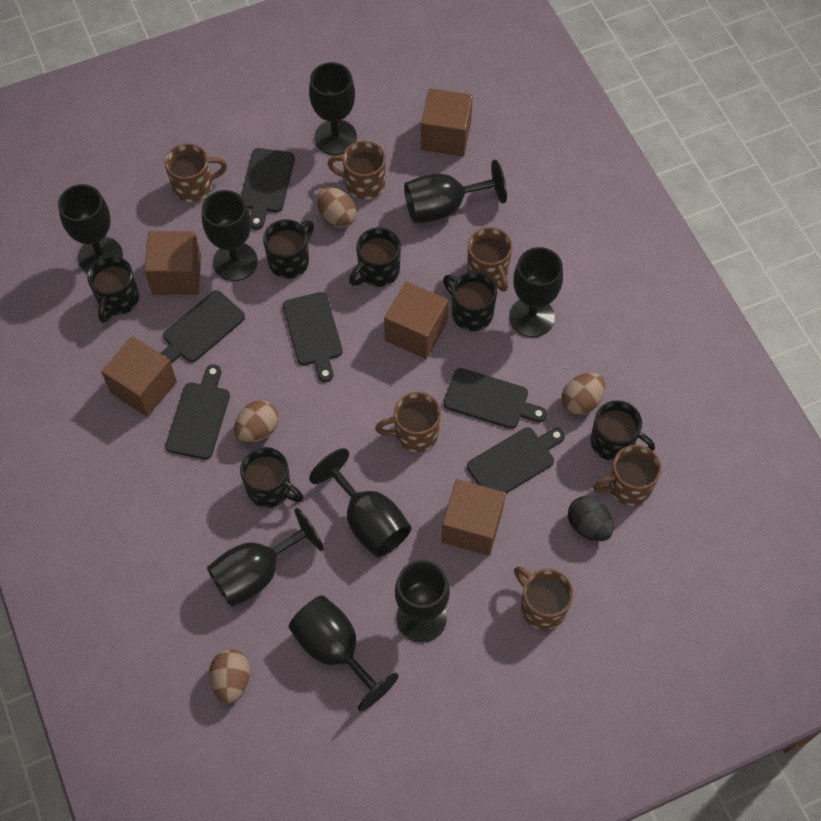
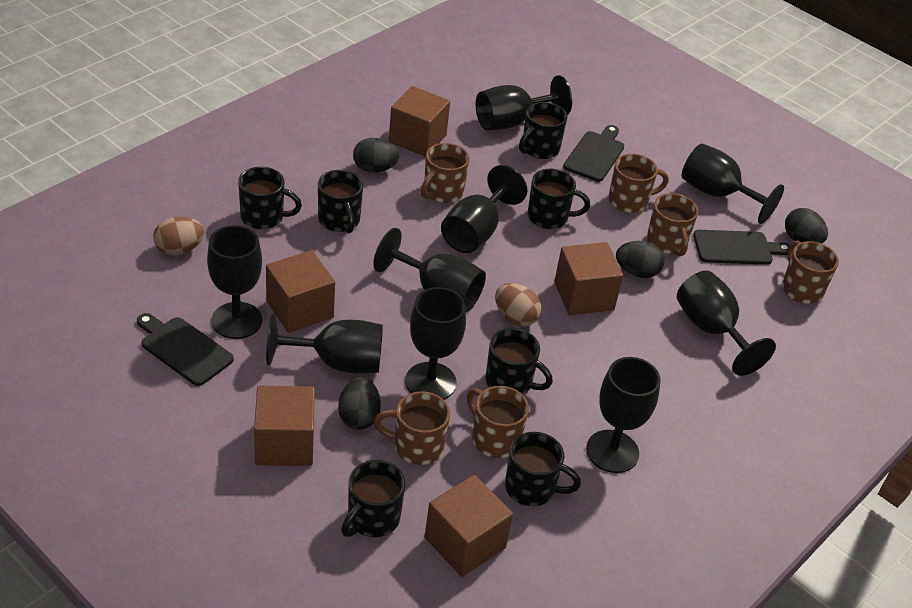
black cutting board: [160,290,245,364] [165,364,230,460] [241,148,295,230] [283,292,343,382] [443,368,547,429] [467,427,565,494] = 6 -> [137,313,234,386] [563,125,624,182] [693,230,789,265] = 3
black egg: [568,496,614,541] = 1 -> [338,377,381,430] [353,138,400,172] [616,241,665,278] [785,208,828,244] = 4
black mug: [87,256,139,323] [240,447,303,508] [263,219,314,279] [349,228,401,287] [443,272,497,331] [590,400,655,461] = 6 -> [238,167,302,229] [318,170,363,233] [341,460,406,537] [486,328,553,395] [505,432,581,506] [519,102,567,159] [528,169,590,229] = 7
brown egg: [209,649,250,704] [234,400,278,443] [317,187,357,228] [561,373,605,416] = 4 -> [153,217,205,255] [495,283,541,327] = 2

